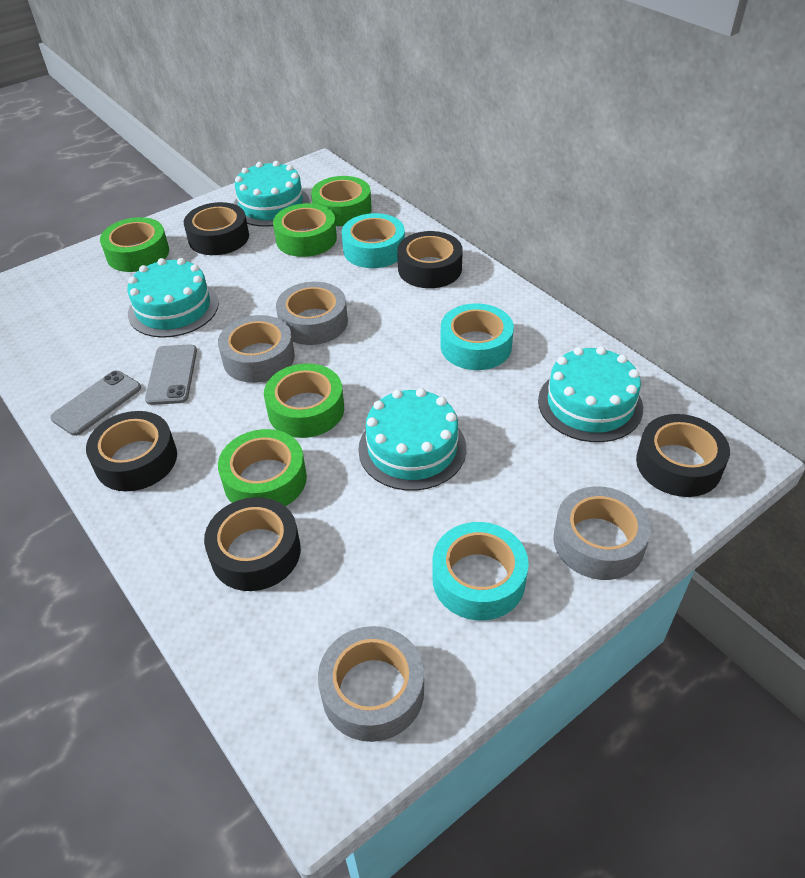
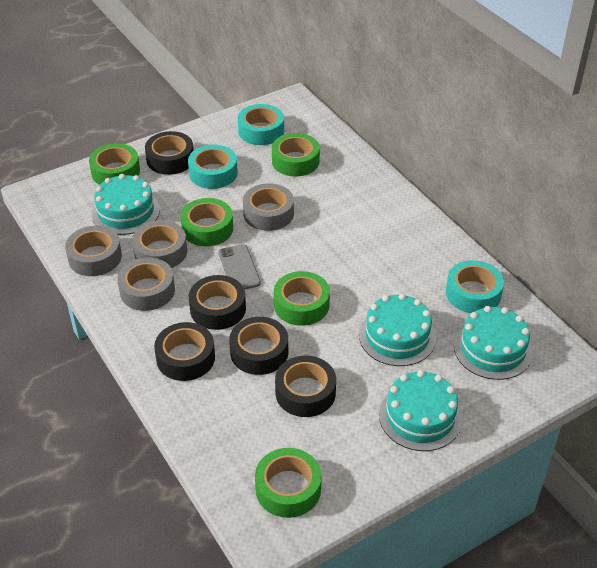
grey phone: [50,371,141,436] [145,344,197,405] = 2 -> [218,244,261,290] = 1

